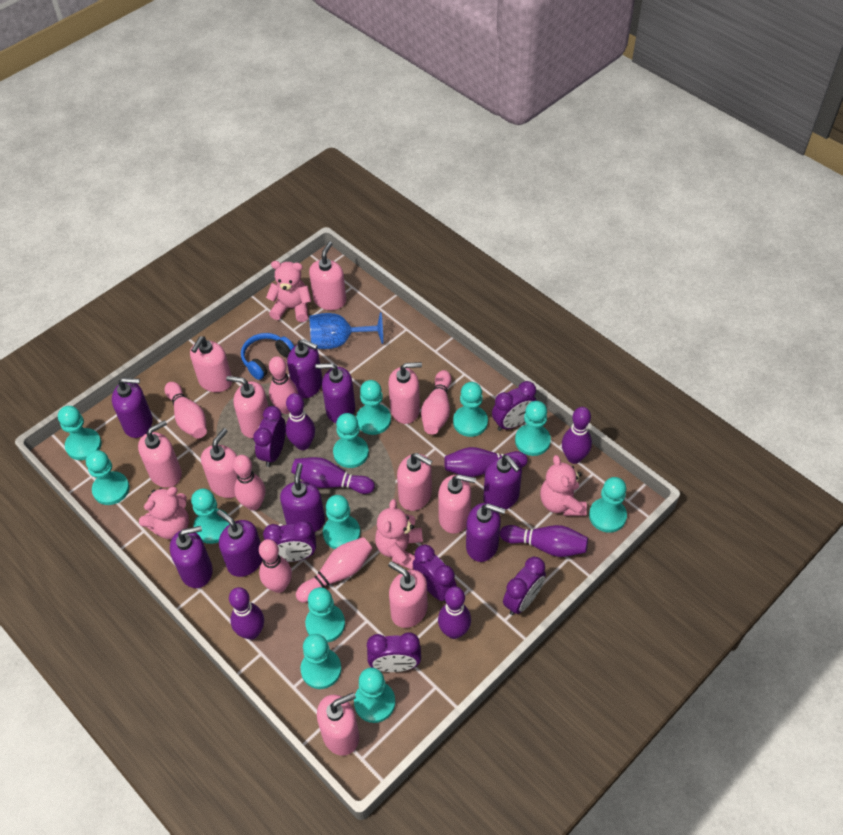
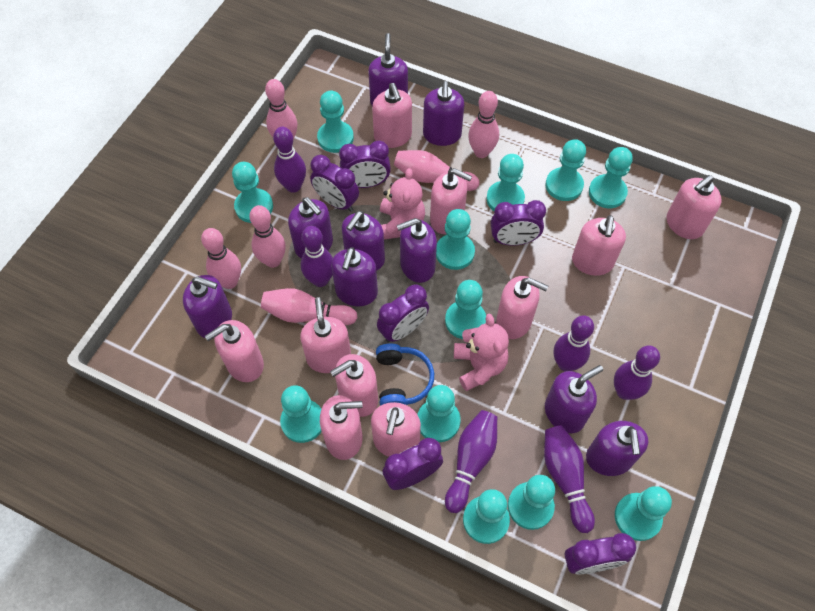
blue goblet: [310,312,383,349] = 1 -> none = 0
pink teddy bear: [139,487,189,539] [266,261,311,322] [375,499,423,570] [540,455,587,516] = 4 -> [380,168,425,240] [454,314,509,391] = 2
purple bowling pin: [229,587,264,640] [285,393,315,450] [291,457,375,494] [438,586,471,639] [444,447,528,477] [500,525,588,557] [562,407,592,464] = 7 -> [273,127,306,193] [301,226,333,287] [445,410,497,513] [544,425,595,533] [554,315,594,371] [614,345,660,400] = 6
purple soap dispenser: [112,378,153,438] [170,526,213,588] [217,510,263,577] [280,463,325,532] [287,339,323,398] [315,363,355,423] [466,503,506,562] [483,455,522,509] = 8 -> [183,275,232,338] [288,197,333,258] [331,247,378,306] [342,211,385,271] [368,33,408,106] [397,218,437,283] [423,81,464,146] [545,365,603,433] [586,421,648,476] = 9

